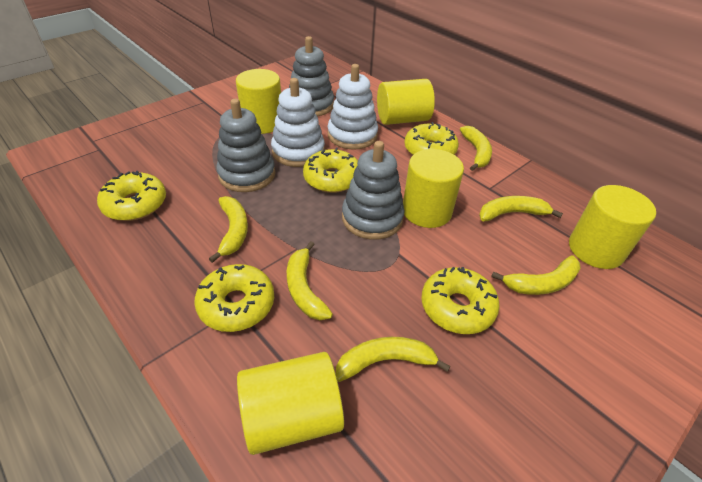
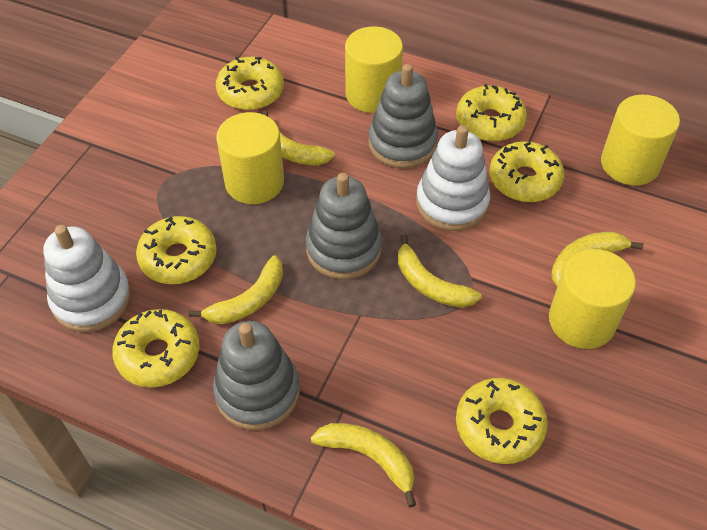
yellow banana: [209,196,248,263] [287,241,333,320] [336,337,450,382] [460,126,492,171] [479,196,563,221] [491,255,581,295] = 6 -> [188,255,283,324] [262,110,335,166] [311,423,416,507] [398,234,482,308] [551,231,644,286] = 5
yellow cylinder: [236,69,281,134] [237,352,344,455] [377,79,435,125] [403,149,464,228] [569,185,656,269] = 5 -> [216,112,284,204] [345,26,403,113] [549,249,636,349] [601,95,680,186] = 4
yellow donut: [97,171,166,221] [194,264,274,332] [303,148,358,193] [405,122,459,155] [421,267,500,334] = 5 -> [112,309,200,388] [136,216,217,284] [216,57,284,110] [456,84,527,141] [456,378,548,464] [489,141,564,202] = 6

